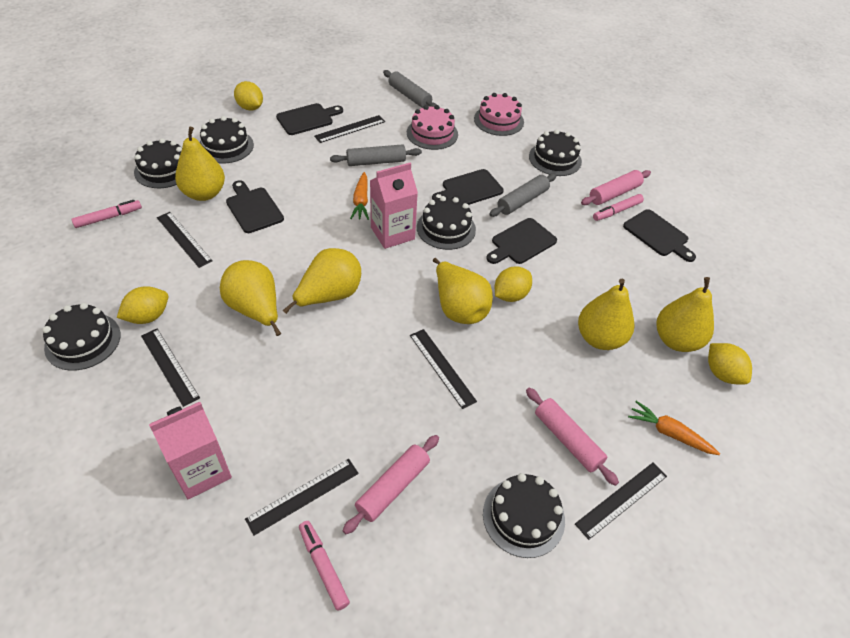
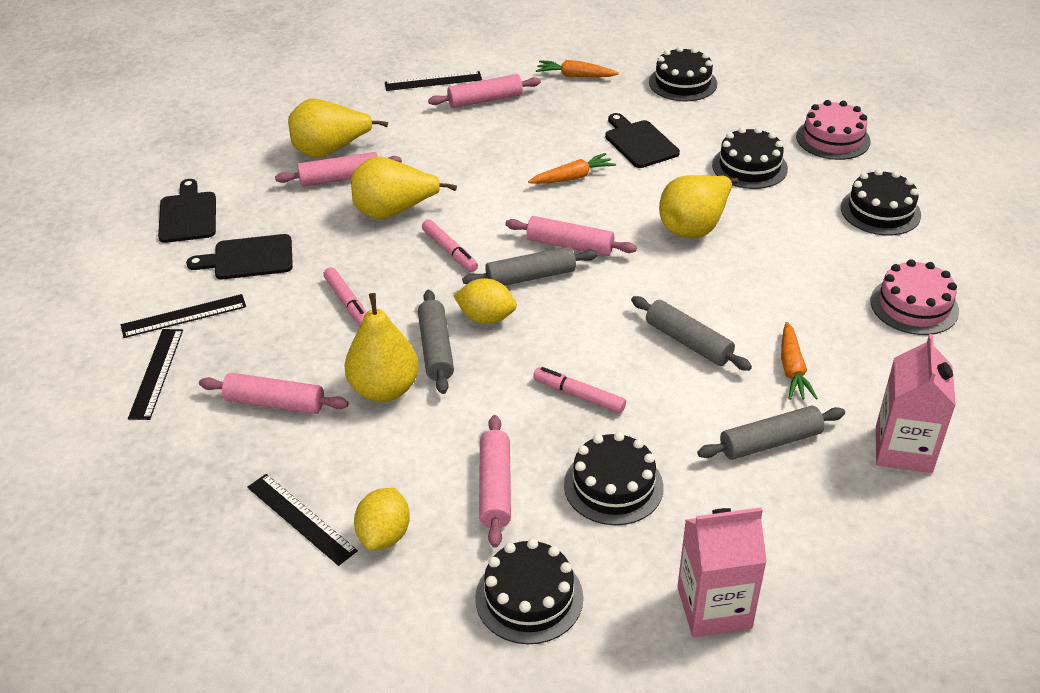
black cake: [42,303,121,371] [134,138,182,188] [200,116,254,163] [417,196,476,250] [483,473,565,558] [529,129,582,176] = 6 -> [475,539,583,644] [564,432,664,525] [649,46,717,101] [712,127,788,189] [841,169,921,236] = 5
black cutting board: [226,180,284,233] [276,103,343,135] [432,169,504,205] [486,218,557,264] [623,209,696,262] = 5 -> [158,179,216,243] [186,234,293,279] [605,113,680,168] = 3
black ruler: [141,329,200,407] [157,212,213,268] [245,459,359,536] [314,115,385,143] [410,329,477,409] [575,463,667,540] = 6 -> [121,294,246,338] [128,329,183,420] [247,474,358,566] [385,71,482,91] = 4
grey rolling pin: [330,144,422,166] [383,70,437,108] [490,173,557,217] = 3 -> [418,290,454,394] [462,246,598,286] [631,296,752,371] [697,405,845,460] = 4
orange carrot: [350,172,369,220] [628,401,720,455] = 2 -> [528,153,616,184] [536,60,619,77] [781,322,818,400] = 3
pink rolling pin: [343,435,439,534] [526,388,619,486] [581,170,651,205] = 3 -> [199,373,349,414] [275,152,402,186] [428,74,541,108] [479,415,511,548] [505,216,637,256] = 5
yellow lemon: [117,286,168,324] [234,81,263,110] [495,267,532,302] [708,343,752,385] = 4 -> [354,488,410,551] [453,278,517,324] = 2
yellow pear: [175,127,225,201] [220,260,281,336] [283,248,361,314] [433,258,493,324] [578,279,634,350] [657,277,714,352] = 6 -> [288,99,388,158] [344,293,419,402] [351,157,457,220] [659,175,739,238] = 4

